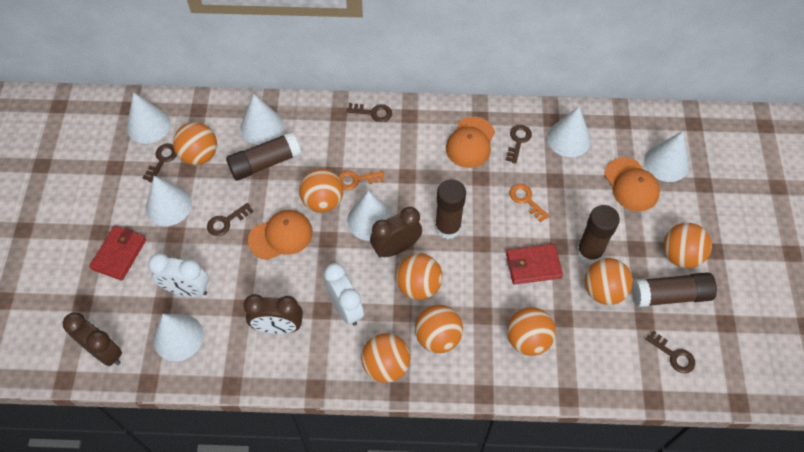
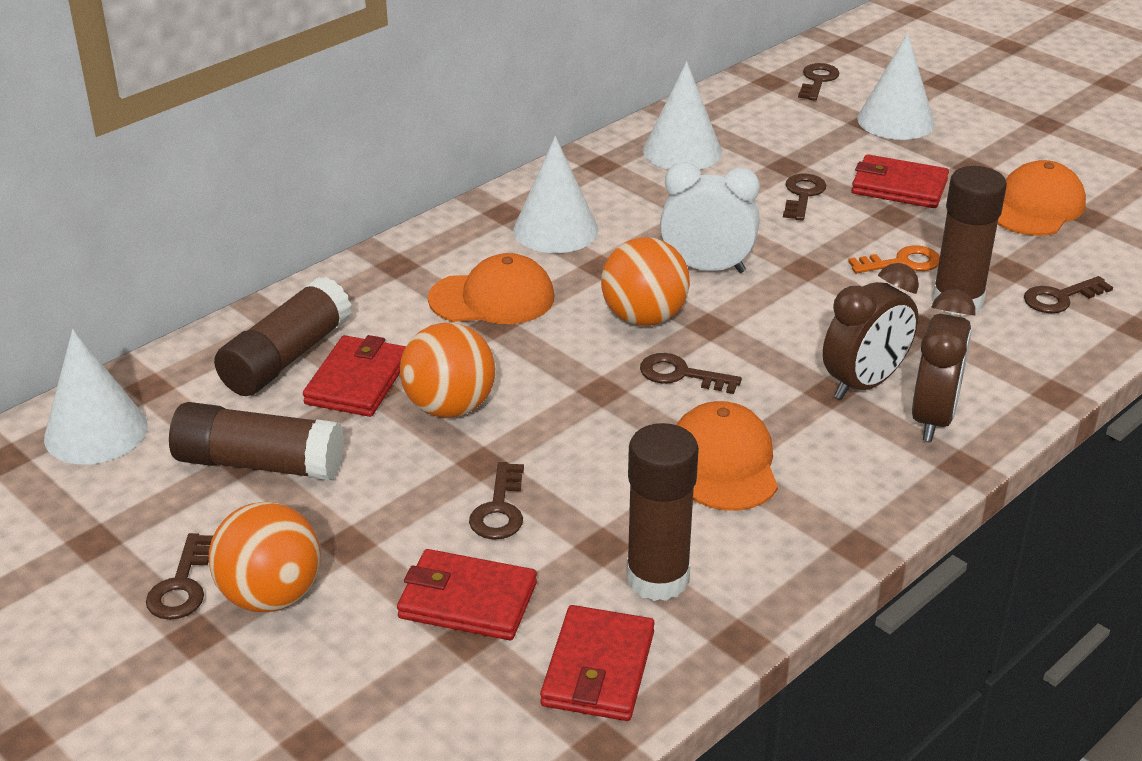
brown clock: [62,312,122,366] [243,294,303,334] [370,207,422,257] = 3 -> [823,263,919,400] [912,290,975,442] = 2
brown key: [142,143,177,183] [207,203,254,236] [347,103,392,122] [506,125,532,164] [646,330,695,373] = 5 -> [146,533,214,620] [469,462,524,540] [640,353,742,394] [783,174,826,221] [798,63,840,101] [1024,276,1113,313] = 6
orange ball: [173,122,217,165] [299,168,343,213] [361,333,410,383] [396,253,443,300] [415,305,463,353] [507,307,556,356] [585,258,633,305] [663,223,712,268] = 8 -> [208,502,321,612] [400,322,496,418] [601,237,690,326] = 3
orange key: [338,171,384,190] [509,184,549,222] = 2 -> [848,245,940,273] = 1
red wallet: [89,226,146,281] [506,244,563,284] = 2 -> [303,335,406,417] [397,549,537,640] [540,605,655,721] [852,154,949,208] = 4
white clock: [148,253,209,297] [324,263,364,326] = 2 -> [660,162,760,273] = 1
white cone: [127,92,171,144] [146,176,192,226] [153,314,204,361] [241,94,284,145] [347,191,393,241] [547,106,591,157] [644,131,689,182] = 7 -> [44,329,148,465] [513,136,598,253] [643,61,722,169] [857,33,935,140] = 4

